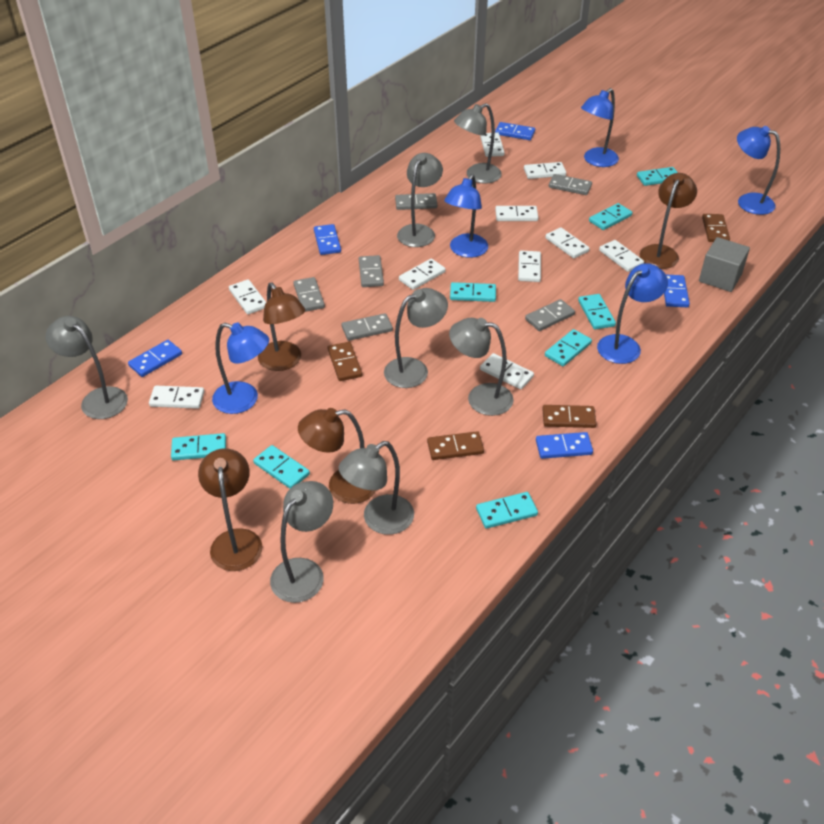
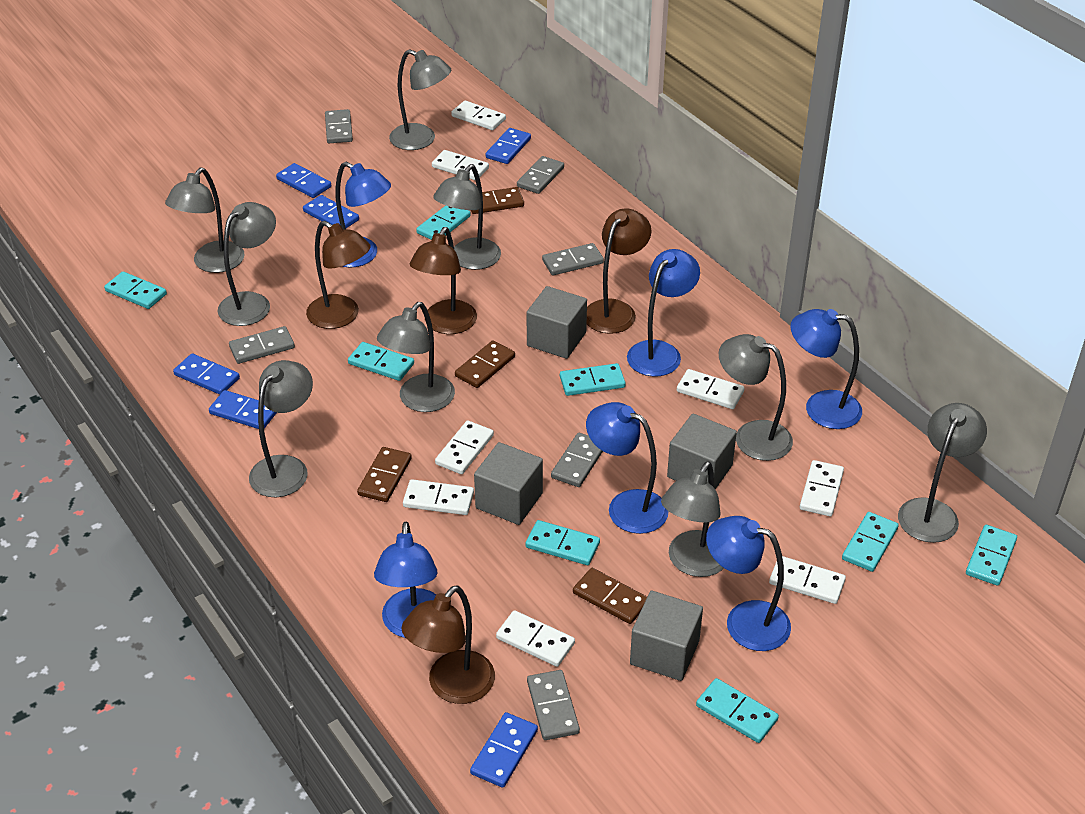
blue domino: [128,340,182,377] [314,224,341,255] [495,122,535,140] [536,432,593,459] [664,275,690,307] = 5 -> [173,353,240,395] [209,390,277,429] [276,163,331,198] [303,195,359,228] [470,712,538,788] [486,128,531,164] = 6
blue lamp: [212,322,269,414] [444,174,488,258] [581,88,619,167] [597,263,668,364] [737,126,780,215] = 5 -> [336,162,391,268] [374,522,438,638] [586,402,669,534] [627,249,700,377] [706,516,791,651] [790,309,862,429] = 6
grey cube: [699,237,750,292] = 1 -> [474,442,543,525] [527,286,587,359] [630,590,703,681] [667,414,737,489] = 4
grey lamp: [46,316,128,419] [270,481,333,603] [339,441,414,535] [384,288,448,388] [397,153,443,247] [449,318,514,416] [454,103,502,184] = 7 -> [165,168,244,273] [217,202,276,326] [249,360,313,497] [377,302,455,412] [389,49,451,150] [433,164,501,270] [661,462,724,577] [719,334,793,461] [898,403,987,543] = 9
white domino: [149,386,204,409] [229,279,266,314] [399,259,446,290] [480,132,505,157] [480,353,534,390] [495,206,538,221] [518,251,541,282] [524,162,566,179] [545,227,590,258] [599,240,644,272] = 10 -> [403,479,474,515] [432,150,489,180] [435,421,494,474] [451,100,506,130] [496,610,575,667] [677,369,744,409] [769,556,846,604] [800,460,844,516] = 8

